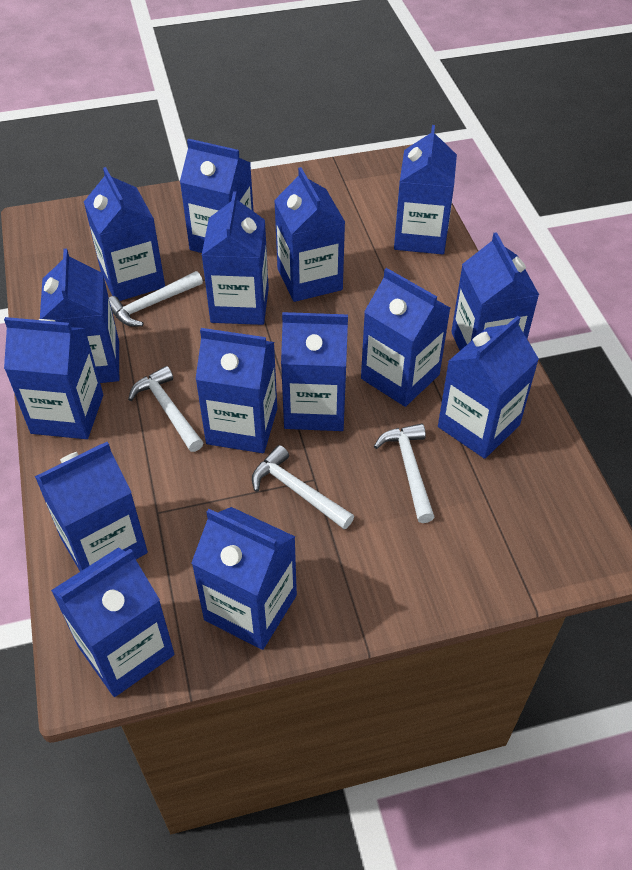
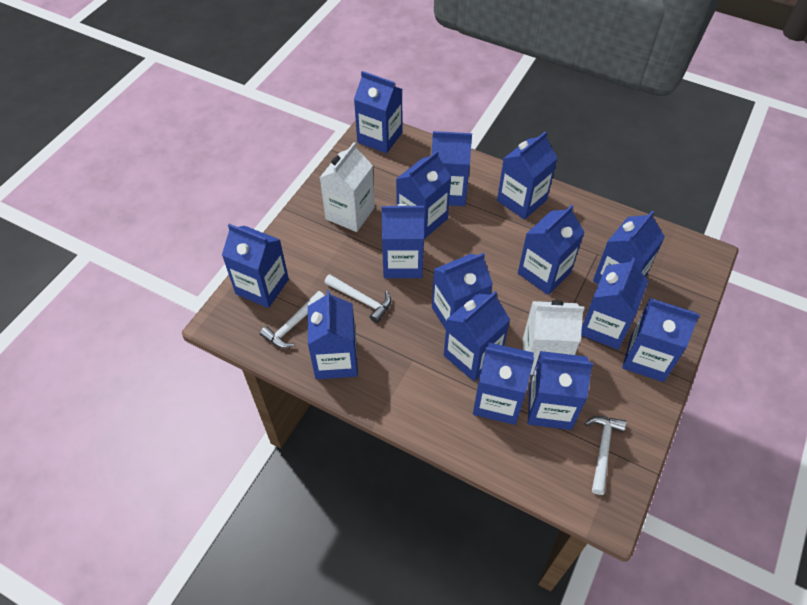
white carton: none = 0 -> [320,142,375,232] [523,300,584,375] = 2
white hammer: [109,271,203,327] [128,366,204,452] [252,445,354,529] [374,423,434,523] = 4 -> [260,291,325,348] [324,274,391,323] [585,416,626,495] = 3

